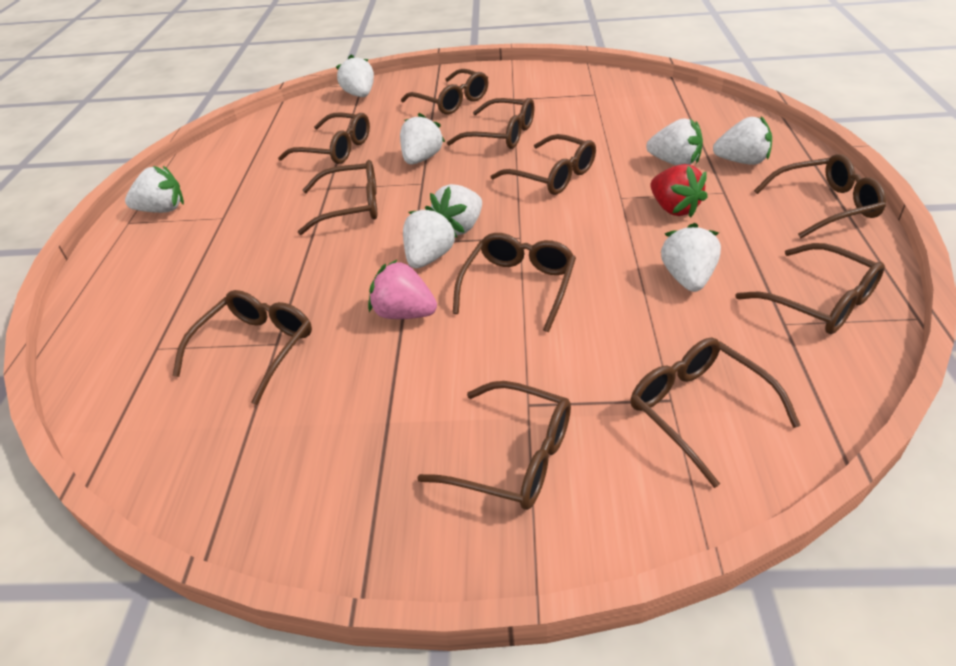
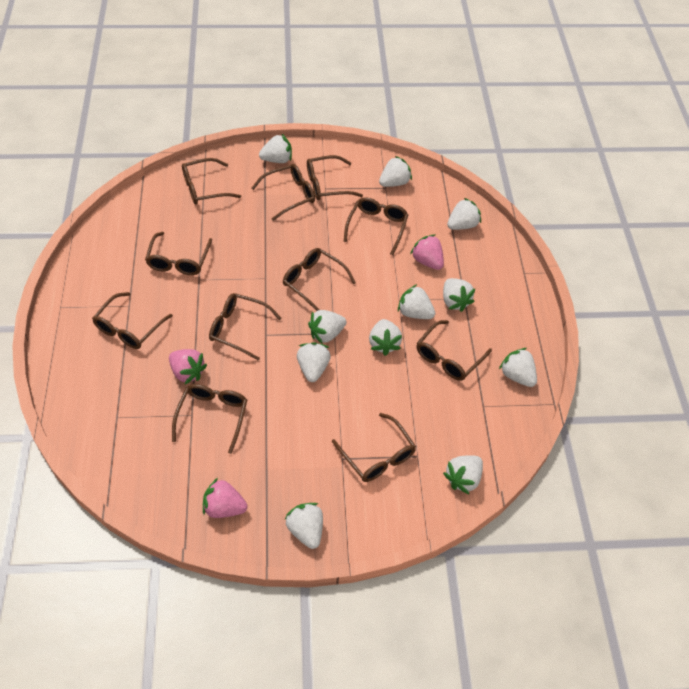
pink strawberry: [368,259,437,319] = 1 -> [169,349,207,384] [203,478,248,518] [410,235,444,270] = 3
red strawberry: [650,164,708,217] = 1 -> none = 0
white strawberry: [125,166,184,213] [336,55,374,97] [400,113,445,164] [403,206,458,269] [430,184,482,236] [646,118,703,166] [661,223,721,292] [713,116,772,165] = 8 -> [259,134,292,163] [284,503,323,549] [297,342,331,382] [308,310,347,344] [369,319,402,356] [379,156,412,187] [398,284,435,319] [443,278,475,312] [443,455,483,494] [447,198,481,230] [499,348,537,387] = 11

